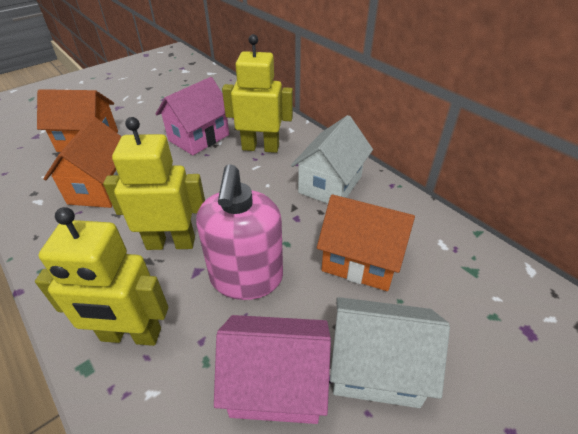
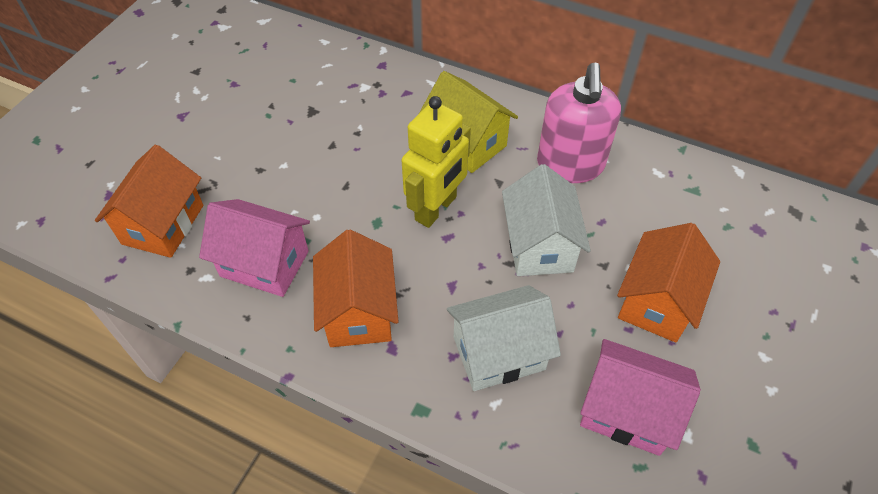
yellow house: none = 0 -> [419,71,518,173] = 1
yellow robot: [35,207,168,346] [103,117,205,250] [222,34,293,153] = 3 -> [402,96,471,228] = 1

